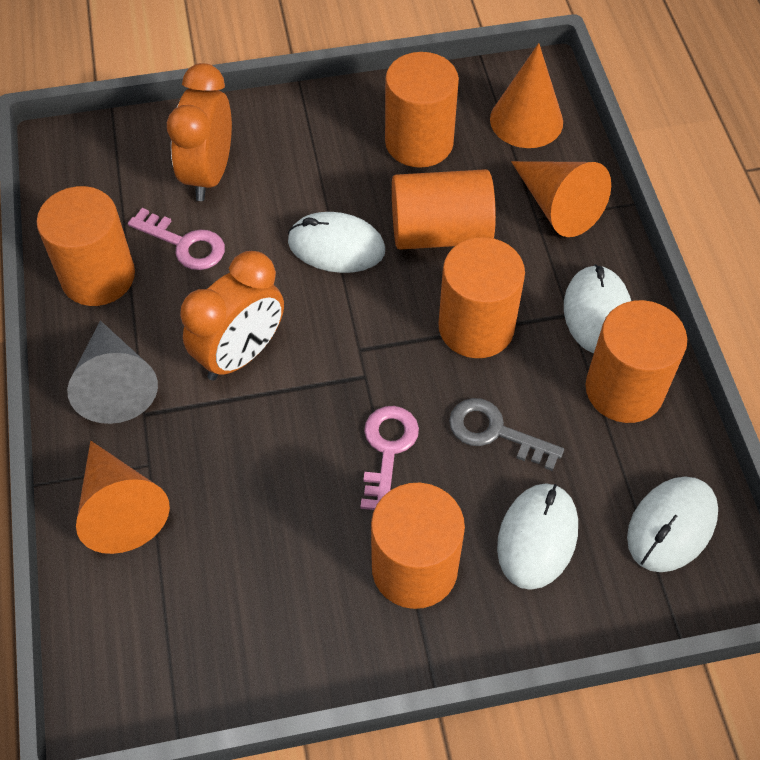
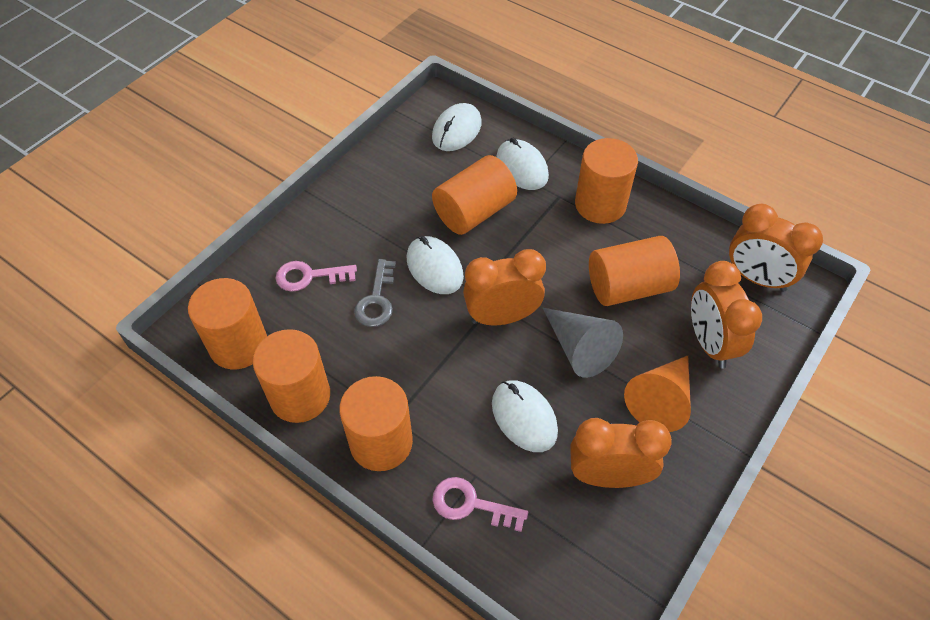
orange clock: [167,63,232,201] [180,251,284,381] = 2 -> [463,249,546,325] [570,418,672,488] [691,261,762,369] [729,204,823,292] = 4
orange cone: [76,441,170,554] [490,43,563,148] [511,161,611,237] = 3 -> [624,355,691,432] = 1

